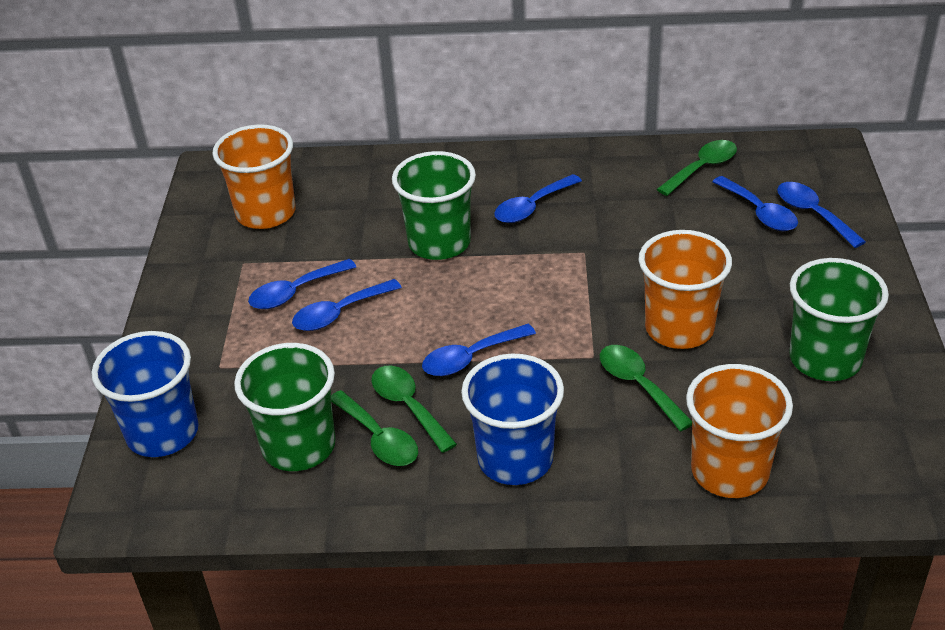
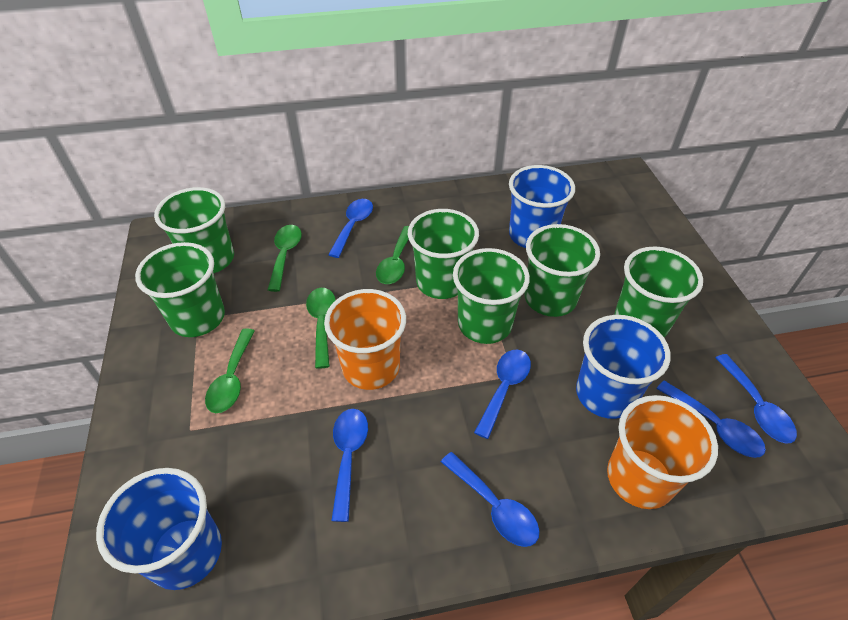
blue cup: [91,331,199,457] [461,354,564,485] = 2 -> [96,468,222,590] [509,165,575,248] [576,315,671,419] = 3
green cup: [234,343,336,471] [392,151,476,260] [789,258,889,381] = 3 -> [135,242,225,337] [154,187,234,273] [408,209,479,299] [453,248,530,344] [525,224,600,317] [614,246,703,337] = 6
orange cup: [212,124,296,229] [639,230,732,349] [686,364,793,498] = 3 -> [324,289,406,390] [607,395,718,509] = 2

